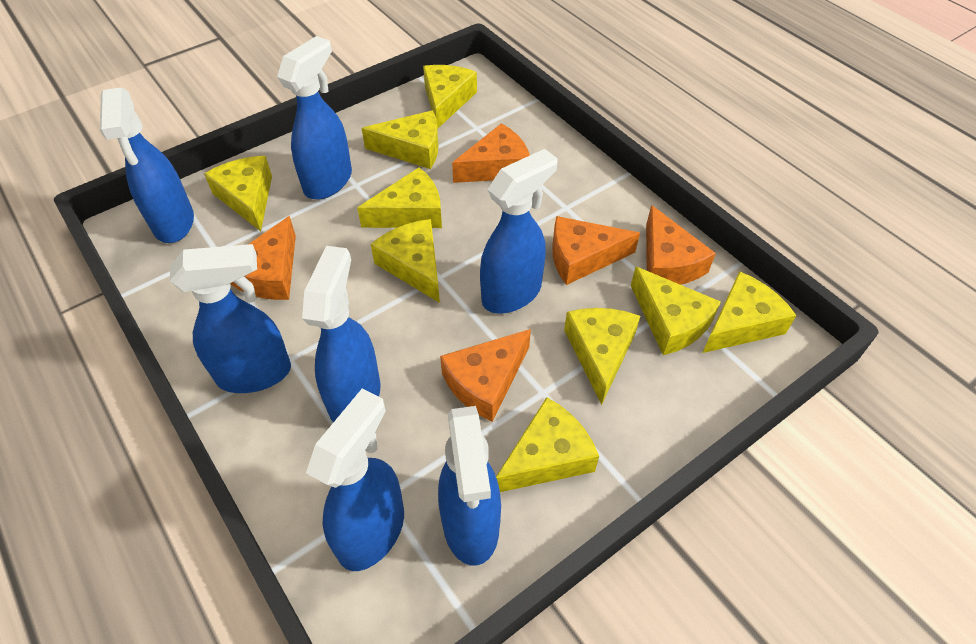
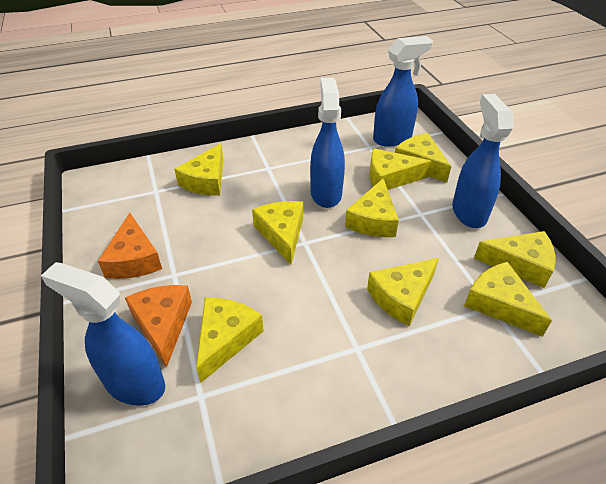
blue spray bottle: [100,87,194,243] [170,244,291,393] [277,36,352,199] [302,246,381,423] [306,389,404,571] [438,406,501,566] [480,149,558,314] = 7 -> [41,262,165,406] [310,78,345,208] [373,36,433,147] [452,94,514,228] = 4
orange cheese: [230,216,296,300] [440,329,531,422] [452,123,530,183] [552,216,640,285] [646,205,716,285] = 5 -> [98,213,162,279] [125,285,192,368] = 2

